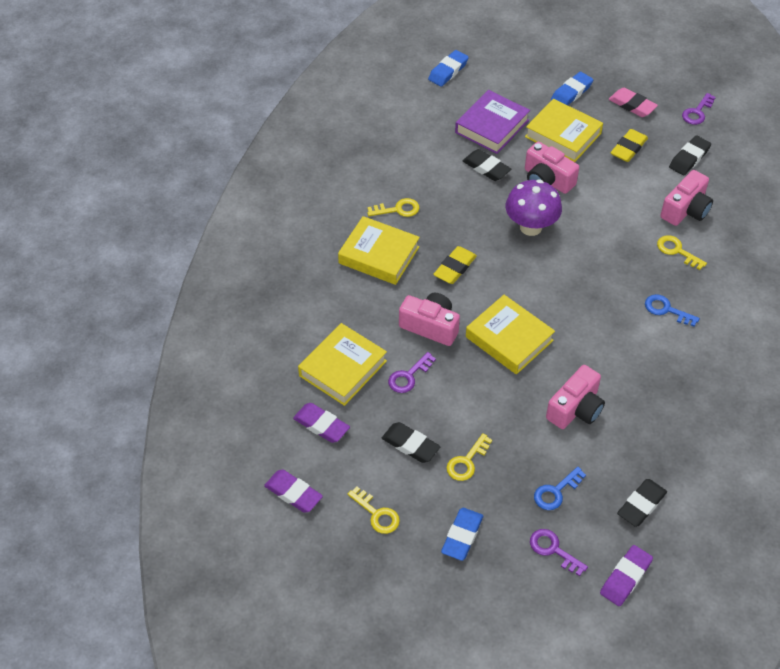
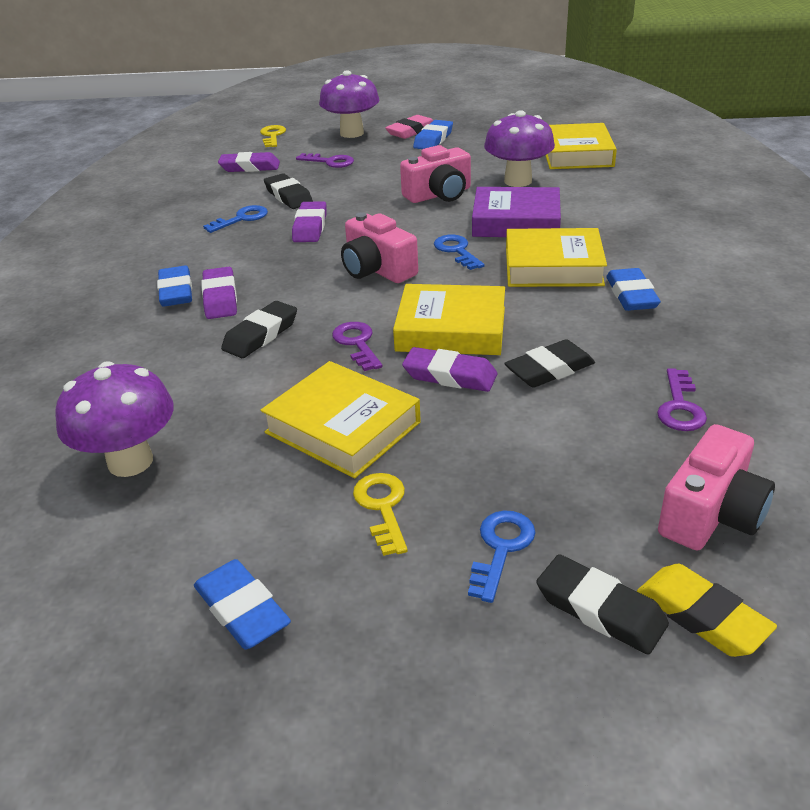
blue eraser: [428,50,469,87] [441,508,483,561] [551,72,593,105] = 3 -> [157,266,192,307] [194,559,291,650] [413,120,453,149] [606,268,661,311] = 4
blue key: [534,467,586,510] [645,294,700,327] = 2 -> [203,205,268,233] [434,234,485,270] [468,510,536,603] = 3
pink camera: [399,293,460,346] [525,142,579,194] [546,365,605,429] [660,170,713,226] = 4 -> [341,212,418,283] [400,145,471,203] [658,424,775,550] = 3
purple eraser: [264,470,323,513] [293,403,350,443] [600,545,653,606] = 3 -> [201,267,237,319] [218,152,280,172] [292,201,327,242] [402,347,498,392] = 4
purple mushroom: [506,180,562,236] = 1 -> [55,361,174,477] [319,70,379,138] [484,110,555,187] = 3
yellow eraser: [433,246,477,284] [611,129,648,162] = 2 -> [637,564,777,657] = 1
yellow key: [348,487,400,534] [367,198,419,217] [446,433,492,481] [657,235,707,270] = 4 -> [260,125,286,147] [353,473,408,556] = 2

